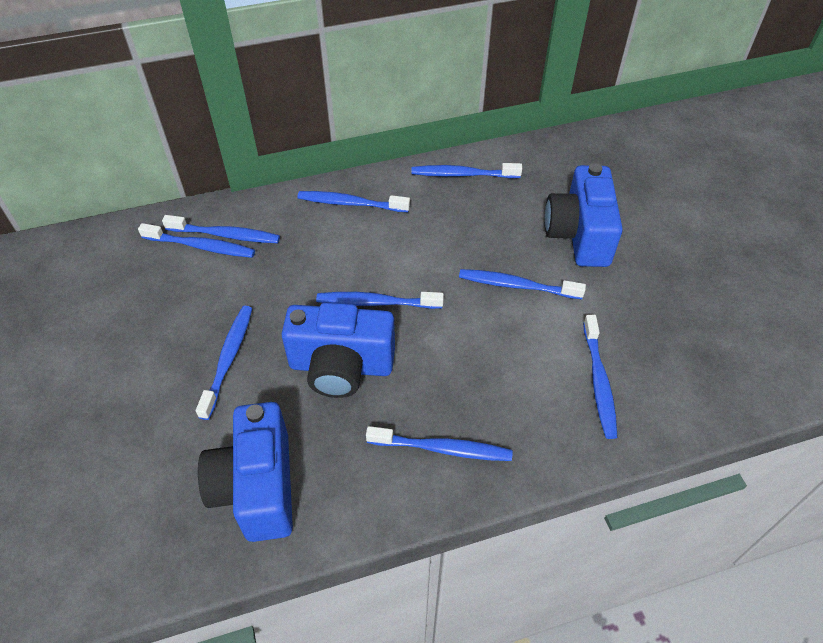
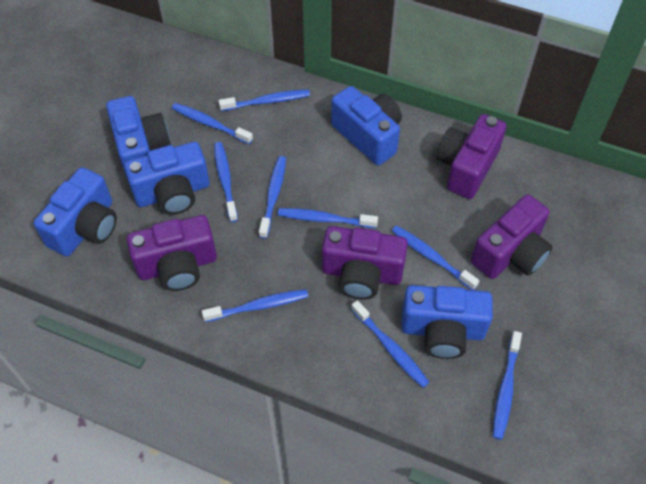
blue camera: [198,402,293,542] [282,303,395,398] [544,163,623,267] = 3 -> [34,167,117,257] [106,96,171,177] [124,142,210,215] [331,86,402,165] [401,285,493,359] = 5
purple camera: none = 0 -> [127,215,217,291] [322,226,408,299] [436,114,507,199] [471,194,553,279] = 4

